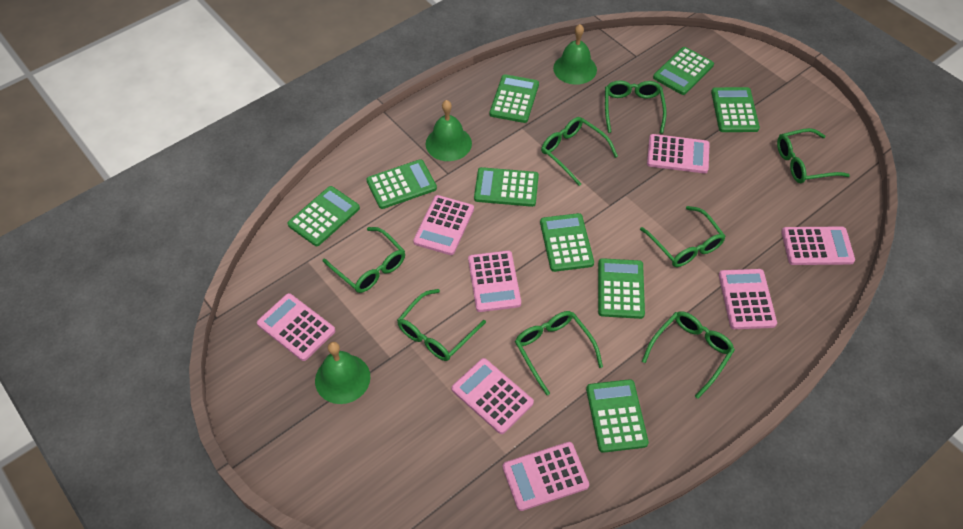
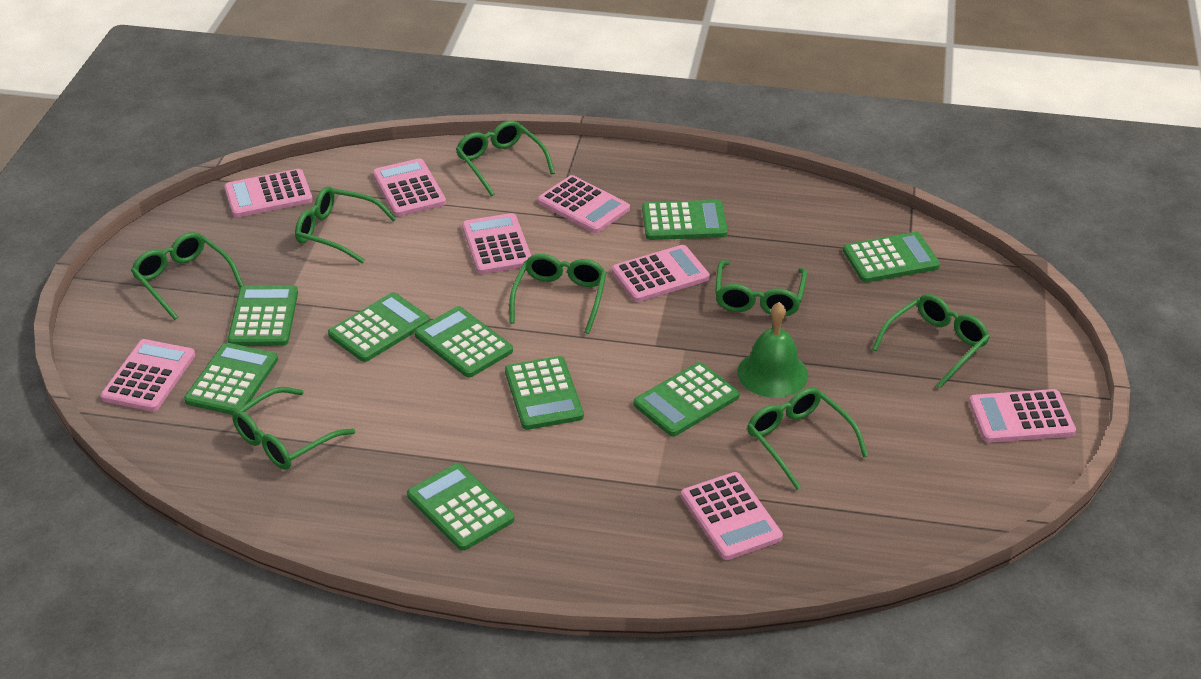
green bell: [315,342,370,404] [426,100,472,161] [553,24,597,85] = 3 -> [737,302,808,398] = 1

